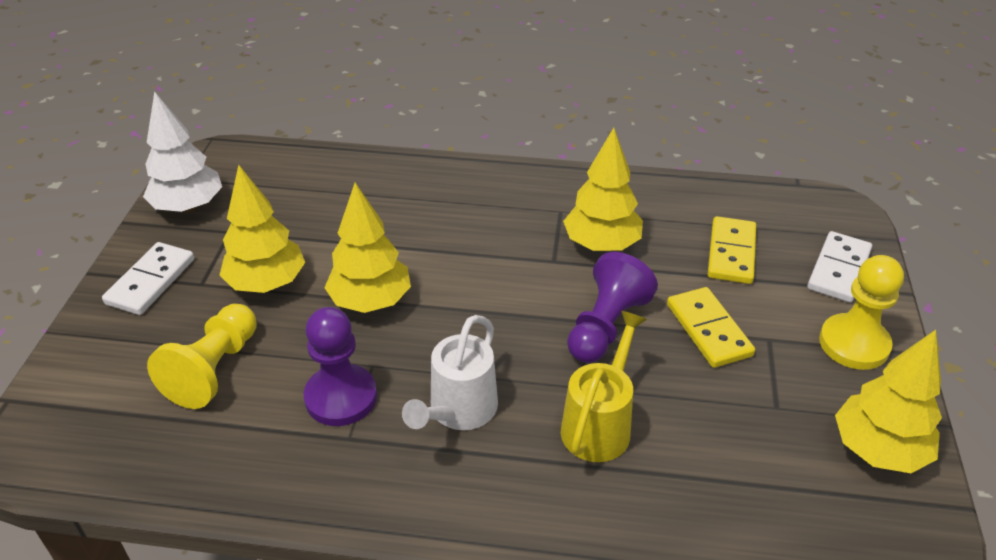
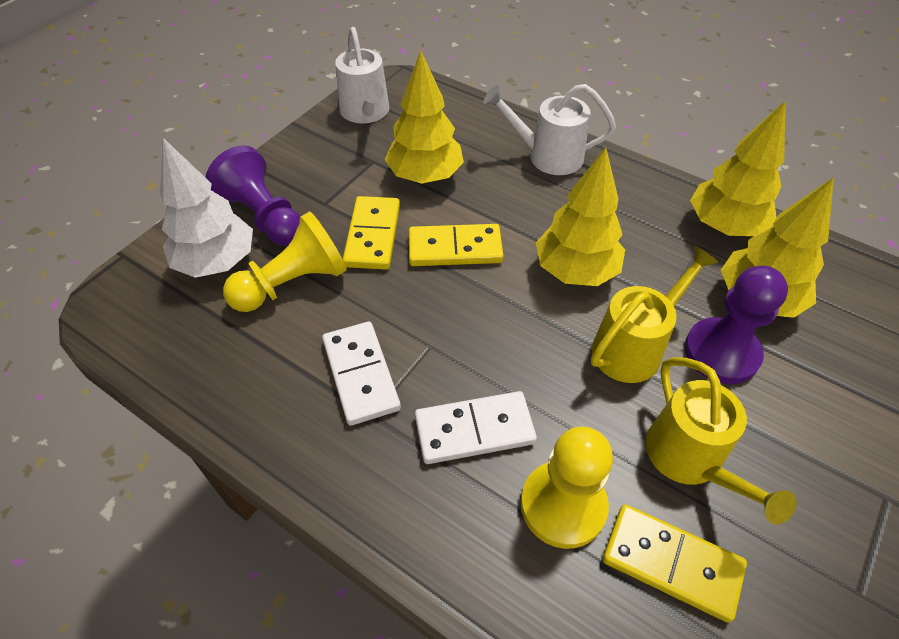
white watering can: [402,315,498,430] = 1 -> [335,27,389,123] [483,84,616,175] = 2
yellow domino: [667,287,755,368] [708,216,756,284] = 2 -> [343,196,400,270] [409,224,503,266] [603,504,747,623] = 3
yellow watering can: [561,311,647,462] = 1 -> [591,246,718,383] [645,357,797,524] = 2

